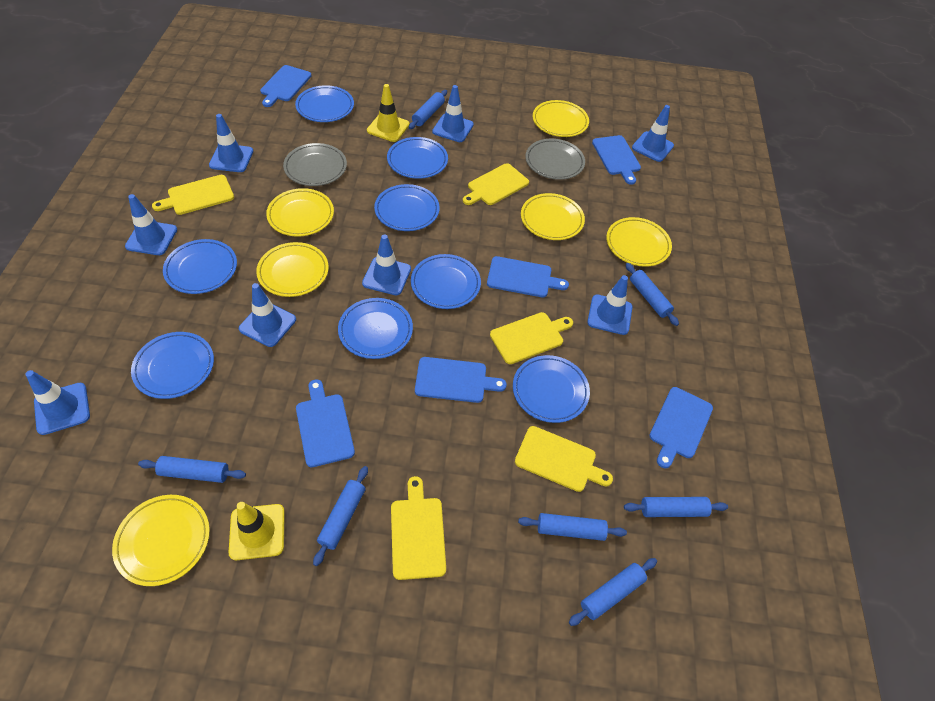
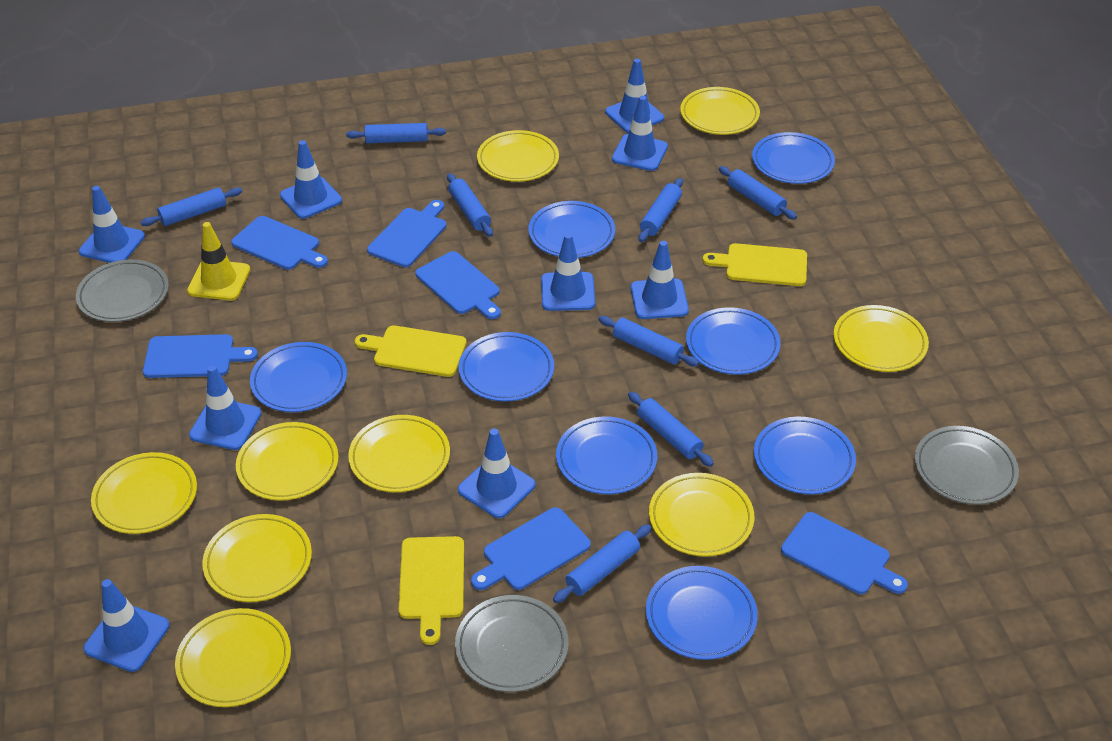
blue rolling pin: [138,456,246,483] [313,466,368,566] [409,90,447,129] [518,513,627,541] [569,558,657,626] [624,497,728,517] [625,263,679,326] = 7 -> [141,188,242,226] [346,123,446,143] [447,173,493,237] [553,524,651,603] [599,316,699,366] [628,392,714,467] [639,178,683,242] [719,166,797,220] = 8
blue traffic cone: [25,370,90,435] [125,194,177,255] [209,114,253,172] [239,283,296,347] [362,234,411,295] [432,85,474,142] [587,275,633,335] [632,105,674,162] = 8 -> [79,186,145,263] [83,579,170,672] [189,365,262,450] [280,140,342,219] [458,428,535,518] [541,233,595,311] [605,59,664,133] [612,96,668,171] [631,241,689,319] = 9
grey plate: [283,143,347,186] [525,139,585,180] = 2 -> [76,259,169,322] [455,595,568,692] [915,426,1019,505] = 3
yellow cutting board: [152,175,234,215] [391,476,446,580] [463,163,529,205] [490,312,573,364] [515,426,613,492] = 5 -> [355,325,467,377] [399,536,464,645] [703,243,807,286] = 3
yellow plate: [112,495,210,586] [256,242,329,297] [266,188,334,237] [521,193,585,240] [533,100,589,137] [606,217,672,267] = 6 -> [91,452,197,534] [175,608,291,707] [202,514,312,602] [236,422,338,501] [348,415,450,492] [477,130,559,182] [649,473,754,557] [680,87,760,135] [834,305,929,372] = 9
yellow traffic cone: [229,502,285,560] [367,84,410,142] = 2 -> [187,222,250,300] = 1

